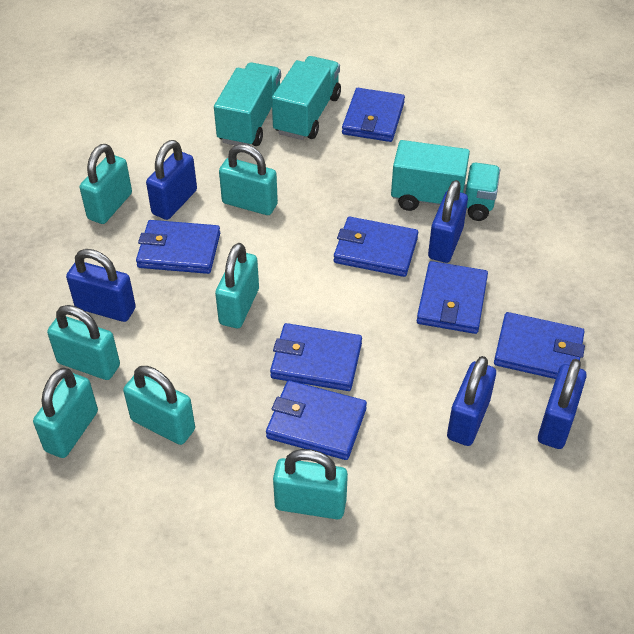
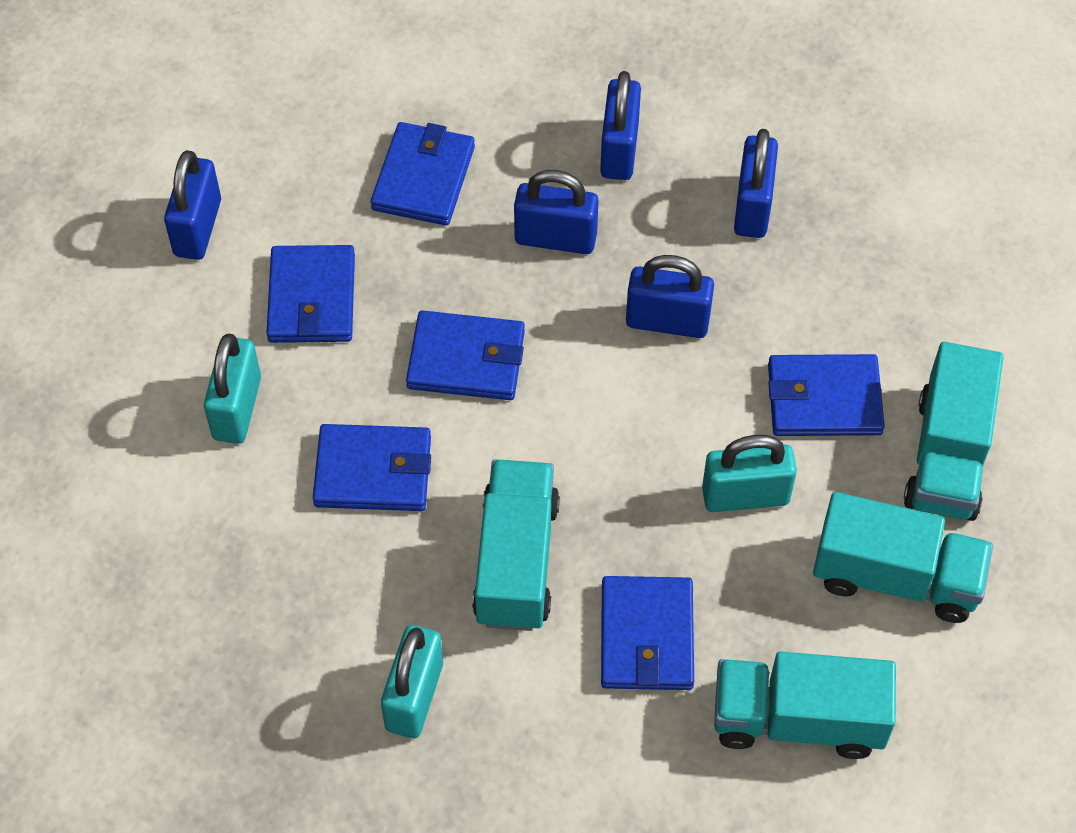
blue wallet: [136,220,220,274] [266,380,367,460] [270,323,362,391] [334,217,418,277] [342,88,405,142] [417,261,488,334] [494,312,585,379] = 7 -> [266,245,355,343] [313,424,431,511] [371,122,475,226] [406,310,525,400] [601,576,694,690] [768,354,885,436] = 6
turquoise padlock: [33,368,98,458] [47,305,120,380] [80,144,132,224] [123,366,195,445] [215,243,259,328] [219,144,278,215] [273,449,348,519] = 7 -> [204,334,261,444] [381,625,443,738] [702,435,797,512] = 3
turquoise truck: [214,62,281,146] [272,56,341,140] [391,140,501,221] = 3 -> [472,459,560,631] [714,652,896,759] [813,492,993,623] [904,342,1004,521] = 4

